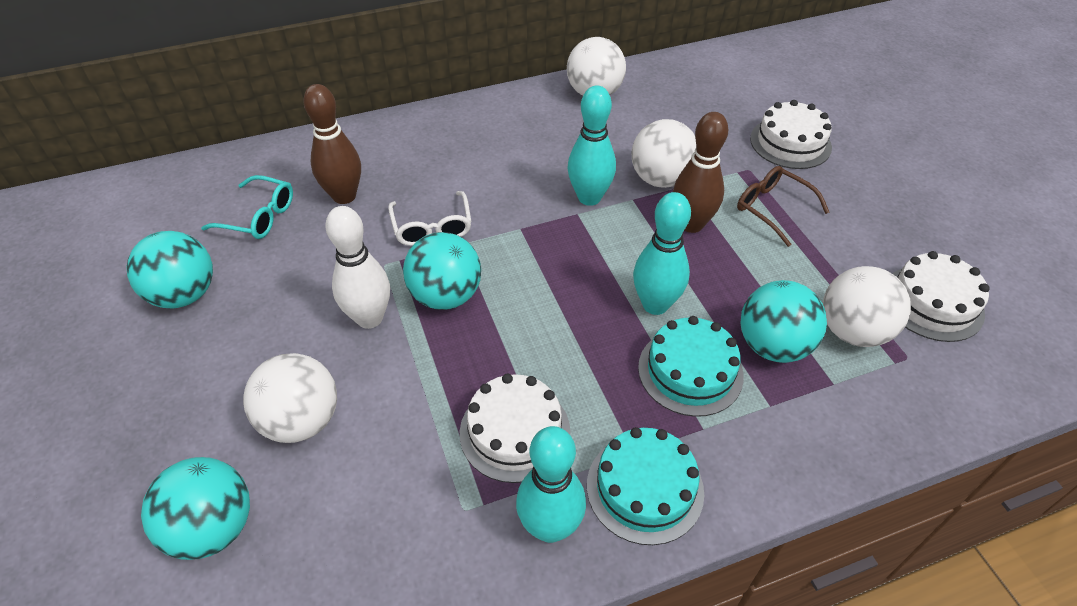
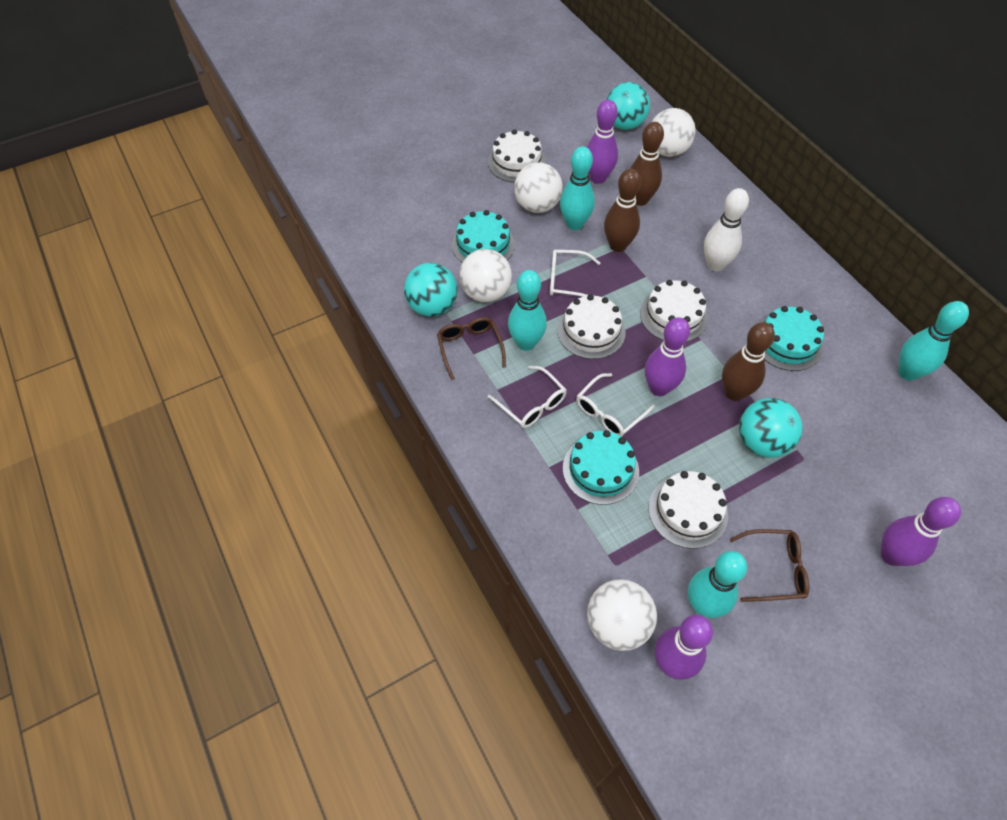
brown bowling pin: [303,84,361,204] [673,112,729,233] = 2 -> [604,169,641,252] [630,122,664,206] [722,322,775,401] = 3
brown glasses: [737,166,829,247] = 1 -> [437,317,506,380] [730,529,809,602] = 2
purple bowling pin: none = 0 -> [587,100,618,184] [645,317,690,396] [655,615,713,680] [881,497,961,566] = 4
turquoise ball: [127,231,213,308] [141,457,250,560] [403,232,481,310] [740,280,827,363] = 4 -> [404,263,458,317] [606,82,650,130] [739,398,803,458] = 3
turquoise bowling pin: [516,426,586,543] [568,85,616,206] [633,192,691,315] = 3 -> [508,270,547,351] [560,146,595,230] [688,551,747,618] [898,301,969,381] = 4
turquoise cake: [587,427,704,545] [638,316,744,417] = 2 -> [452,210,515,262] [563,430,639,505] [759,306,824,371] = 3
turquoise glasses: [201,175,293,239] = 1 -> none = 0
white cake: [460,374,571,483] [750,100,832,169] [892,251,990,342] = 3 -> [488,130,546,183] [557,294,626,359] [640,280,708,342] [648,471,728,549] = 4
white glasses: [388,191,472,246] = 1 -> [488,366,567,428] [550,250,600,297] [576,373,654,437] = 3

